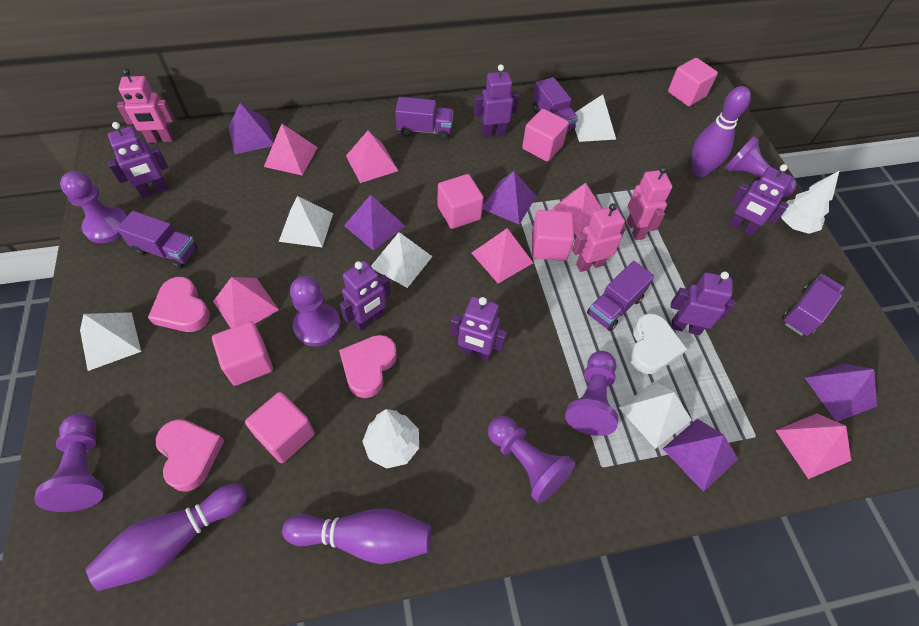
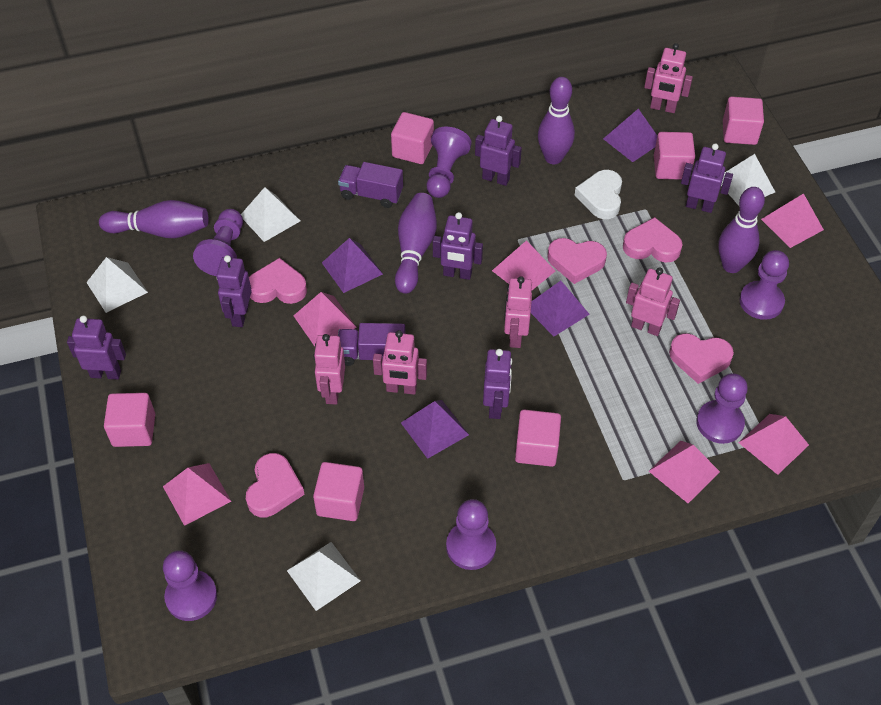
pink heart: [148,277,210,332] [156,419,224,492] [339,335,397,398] = 3 -> [246,453,305,517] [249,258,307,304] [547,238,607,284] [623,217,683,262] [669,333,734,384] = 5
pink robot: [117,68,174,143] [572,203,626,272] [627,166,672,240] = 3 -> [314,334,345,405] [373,330,427,395] [504,276,532,348] [626,268,680,336] [644,43,693,113] = 5
purple bowling pin: [86,484,247,591] [282,508,431,564] [692,86,751,177] = 3 -> [99,200,209,238] [395,193,437,294] [538,77,575,164] [718,187,765,273] = 4
purple pyramid: [228,103,274,154] [344,195,405,251] [482,171,536,225] [663,419,738,492] [805,363,877,422] = 5 -> [322,238,383,293] [401,400,469,459] [531,281,590,337] [603,109,657,162] = 4
purple truck: [117,211,197,269] [395,97,453,140] [533,77,578,131] [587,261,655,331] [782,274,844,336] = 5 -> [338,162,403,208] [338,323,406,366] = 2
white pyramid: [80,312,141,371] [279,196,333,247] [371,232,433,288] [575,94,616,142] [619,381,692,449] = 5 -> [86,257,148,313] [241,187,300,242] [287,542,361,611] [721,154,775,206] = 4
white tree: [362,409,419,469] [781,170,840,234] = 2 -> none = 0

